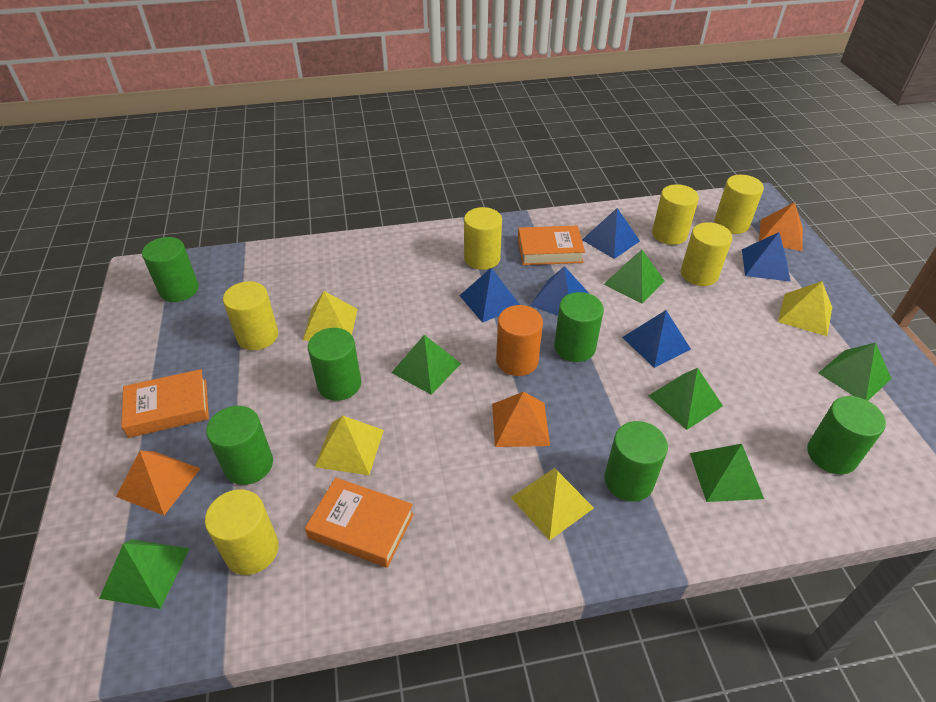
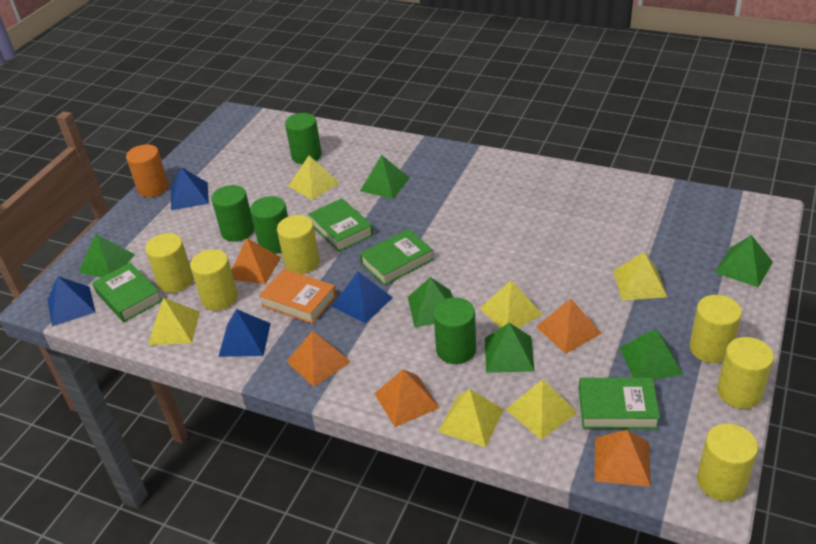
blue pyramid: [459,268,520,323] [530,266,590,316] [582,208,640,259] [622,310,691,368] [742,232,791,282] = 5 -> [47,276,95,326] [171,167,209,210] [218,309,271,357] [332,272,393,324] = 4
green book: none = 0 -> [92,262,162,322] [308,198,373,252] [360,229,434,286] [579,378,660,429] = 4
green cylinder: [142,237,199,302] [206,406,273,485] [308,328,361,401] [554,292,604,362] [604,421,668,502] [807,396,886,474] = 6 -> [212,185,254,242] [250,196,288,254] [285,113,322,164] [433,297,476,364] = 4
orange book: [121,369,209,438] [305,477,414,568] [518,226,585,265] = 3 -> [259,269,337,324] = 1
orange pyramid: [116,451,201,515] [492,392,550,447] [759,202,803,251] = 3 -> [231,238,281,284] [286,331,351,387] [374,369,439,427] [536,298,602,354] [595,430,651,487] = 5
yellow pyramid: [303,291,358,341] [315,416,384,475] [511,468,594,541] [778,281,832,336] = 4 -> [148,298,200,345] [288,156,340,200] [438,389,504,447] [480,280,543,328] [506,379,578,440] [613,252,667,301] = 6

